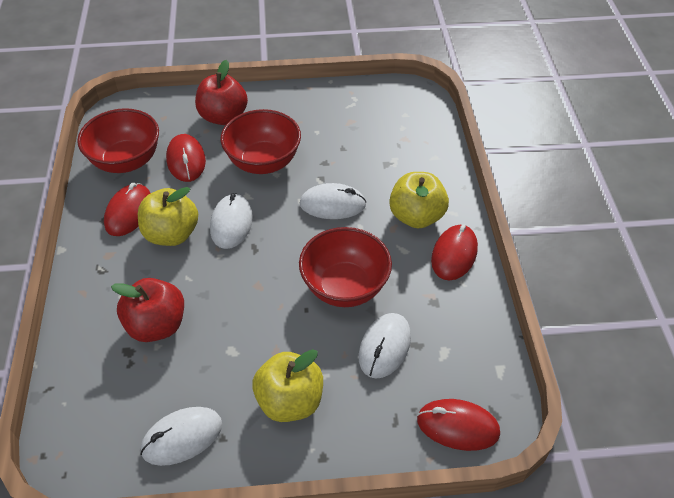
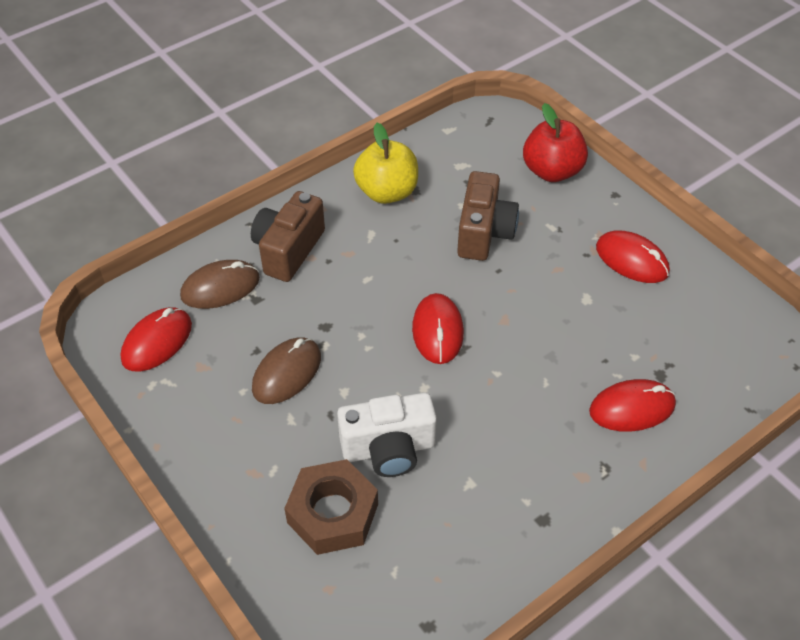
brown camera: none = 0 -> [251,191,325,282] [457,171,519,261] = 2
brown mouse: none = 0 -> [180,260,260,309] [252,337,321,404] = 2
brown nut: none = 0 -> [284,459,378,555] = 1
red apple: [111,278,184,342] [195,60,248,125] = 2 -> [523,103,588,182] = 1
red bowl: [77,108,159,173] [221,109,301,174] [299,227,392,307] = 3 -> none = 0
white camera: none = 0 -> [337,393,437,477] = 1
white mouse: [140,407,222,466] [210,193,253,249] [300,183,366,219] [359,313,411,379] = 4 -> none = 0
yellow apple: [138,187,198,246] [252,349,323,422] [389,172,449,229] = 3 -> [353,123,418,204] = 1

